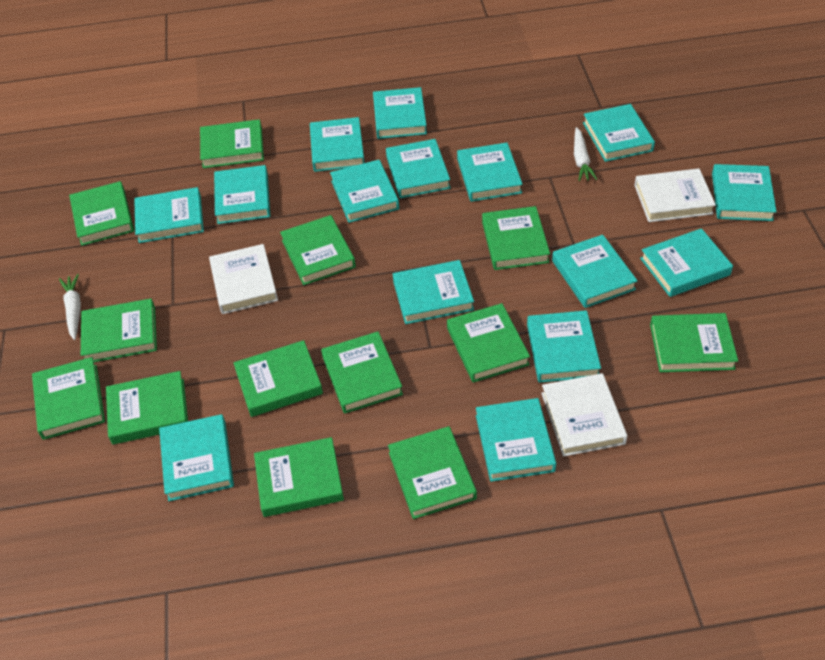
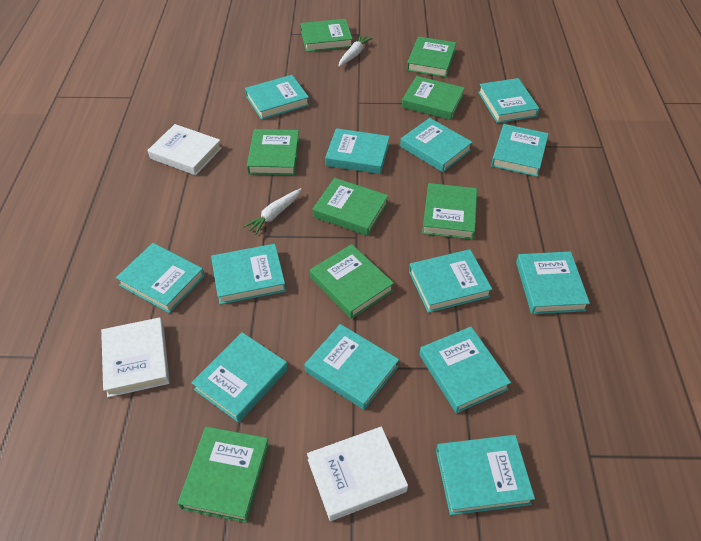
green book: [32,357,105,440] [69,181,134,246] [81,299,157,362] [106,371,188,444] [200,119,264,168] [234,340,323,417] [254,437,344,517] [280,215,356,285] [321,332,403,413] [388,426,477,519] [447,303,530,382] [482,206,550,270] [650,313,738,372] = 13 -> [178,427,269,523] [247,129,300,175] [300,19,353,52] [310,244,394,319] [313,178,388,236] [402,76,465,120] [407,36,456,77] [422,183,477,240] = 8
turquoise book: [134,187,204,243] [159,414,234,501] [214,165,271,224] [310,117,365,172] [330,160,399,223] [373,87,427,139] [386,139,450,198] [393,260,474,324] [457,143,523,202] [476,398,556,482] [527,310,601,383] [552,235,638,308] [583,104,655,162] [640,228,733,297] [712,164,777,221] = 15 -> [116,243,205,313] [191,332,288,423] [211,244,286,305] [245,75,309,120] [304,324,399,410] [325,128,390,174] [400,118,473,172] [409,249,492,313] [419,327,511,413] [436,435,535,515] [478,78,539,123] [491,124,549,177] [516,251,590,314] = 13

